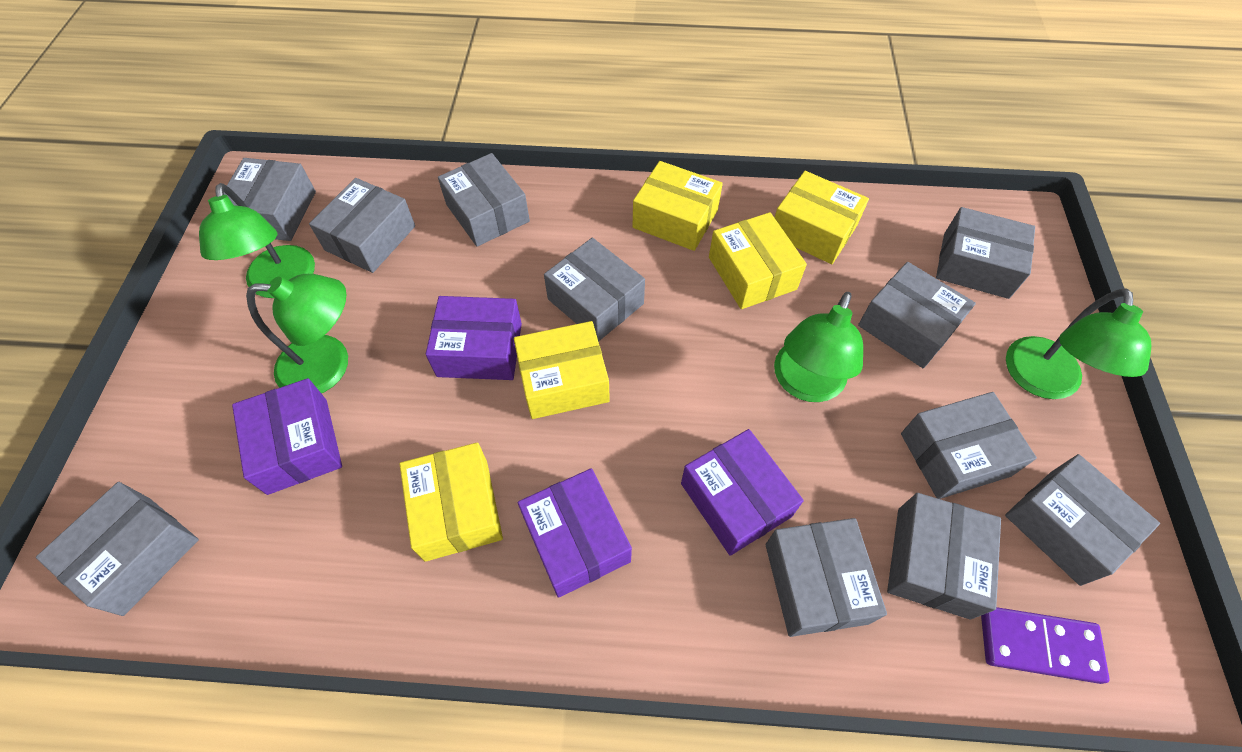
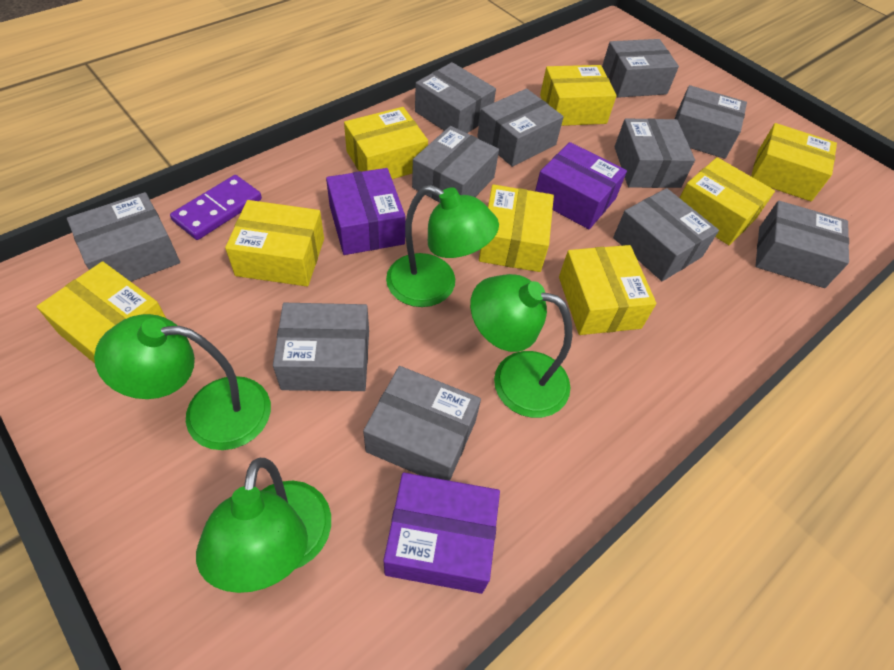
purple box: [232,378,342,495] [426,296,522,380] [518,468,632,598] [681,429,804,556] = 4 -> [326,168,405,255] [383,473,500,594] [535,142,627,229] = 3
yellow box: [400,442,503,562] [514,321,610,419] [633,161,723,251] [709,212,807,309] [775,171,869,264] = 5 -> [37,261,166,363] [225,200,324,286] [344,107,428,179] [479,184,554,272] [540,65,617,126] [559,245,656,335] [680,157,775,245] [751,123,837,201] = 8

